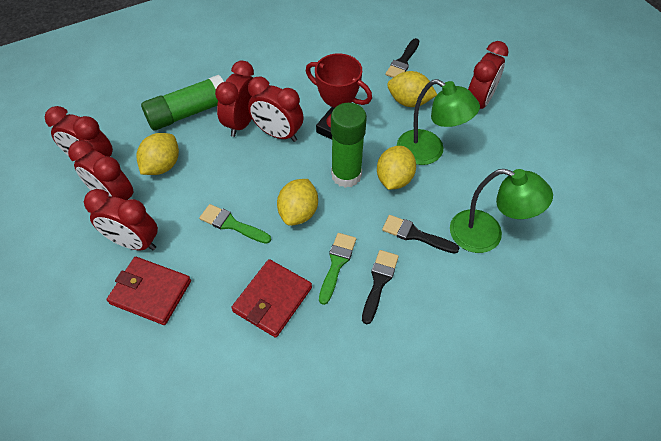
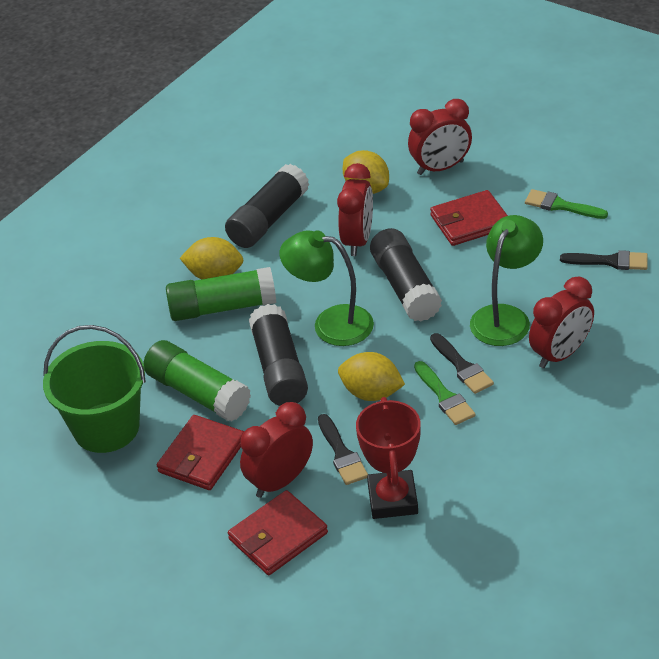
black glue stick: none = 0 -> [225,164,309,248] [249,304,308,406] [370,228,442,322] = 3
green bucket: none = 0 -> [43,325,146,453] = 1
red clock: [45,106,113,161] [68,140,134,200] [84,189,158,250] [215,60,254,137] [248,77,304,142] [468,41,508,109] = 6 -> [240,402,313,498] [337,163,373,256] [408,99,472,175] [529,277,594,368] = 4
red wallet: [107,257,191,325] [231,259,312,338] = 2 -> [157,415,244,490] [228,490,328,575] [430,190,508,246] = 3
yellow lemon: [137,133,179,175] [277,179,318,226] [377,146,416,190] [387,71,437,107] = 4 -> [180,237,243,279] [338,352,405,401] [343,150,389,194] = 3

